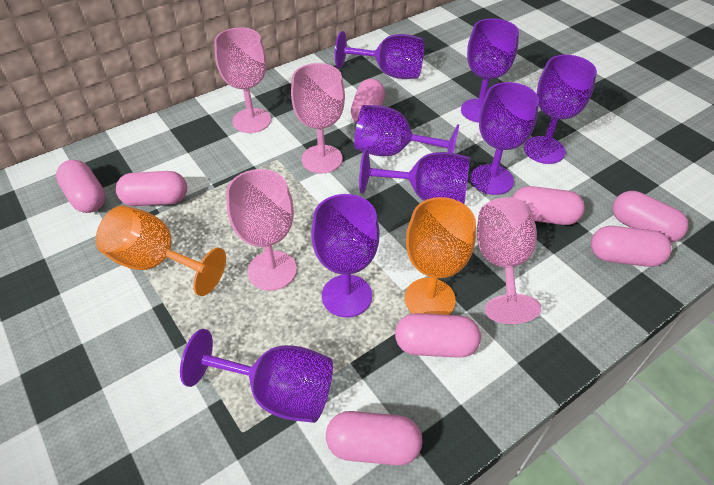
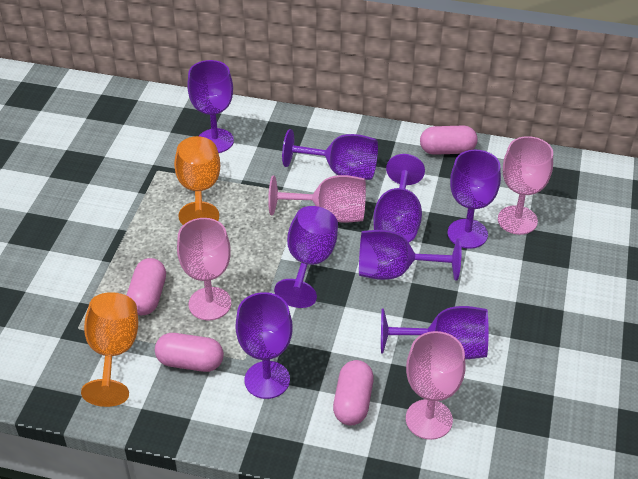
pink capsule: [56,160,106,213] [116,171,187,206] [326,411,422,465] [351,79,385,123] [395,313,481,358] [512,186,585,225] [591,226,672,267] [613,191,688,243] = 8 -> [127,258,166,315] [155,333,224,372] [333,360,374,426] [420,126,477,155] = 4

